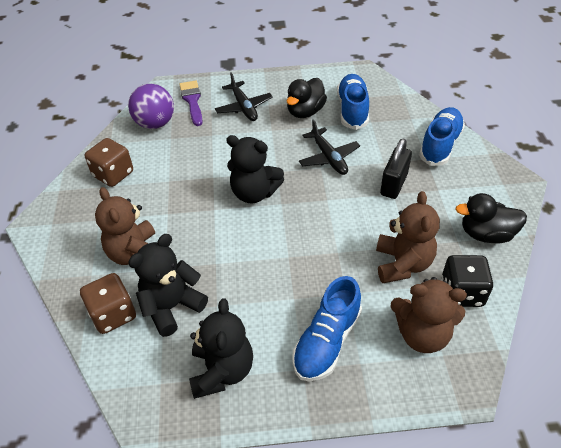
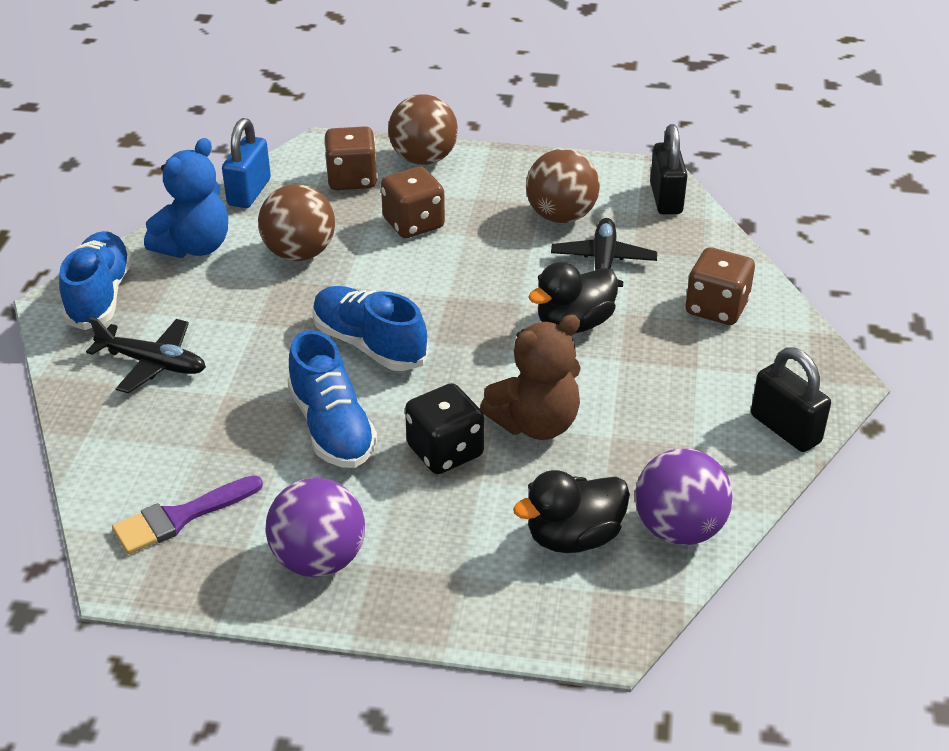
black padlock: [380,139,412,199] = 1 -> [650,124,688,214] [751,347,831,452] = 2
black teddy bear: [128,234,208,337] [189,299,253,399] [226,135,284,204] = 3 -> none = 0
blue padlock: none = 0 -> [222,118,271,208] = 1
blue teddy bear: none = 0 -> [144,138,228,258] = 1
brown ball: none = 0 -> [258,184,335,261] [388,94,458,165] [526,149,600,223] = 3
brown dice: [80,273,136,334] [85,138,133,187] = 2 -> [324,126,378,190] [381,167,445,238] [685,247,755,325] = 3
brown teddy bear: [95,187,155,265] [376,191,440,283] [390,277,467,353] = 3 -> [480,315,581,440] = 1
purple ball: [128,84,174,129] = 1 -> [266,478,365,577] [635,448,733,545] = 2

